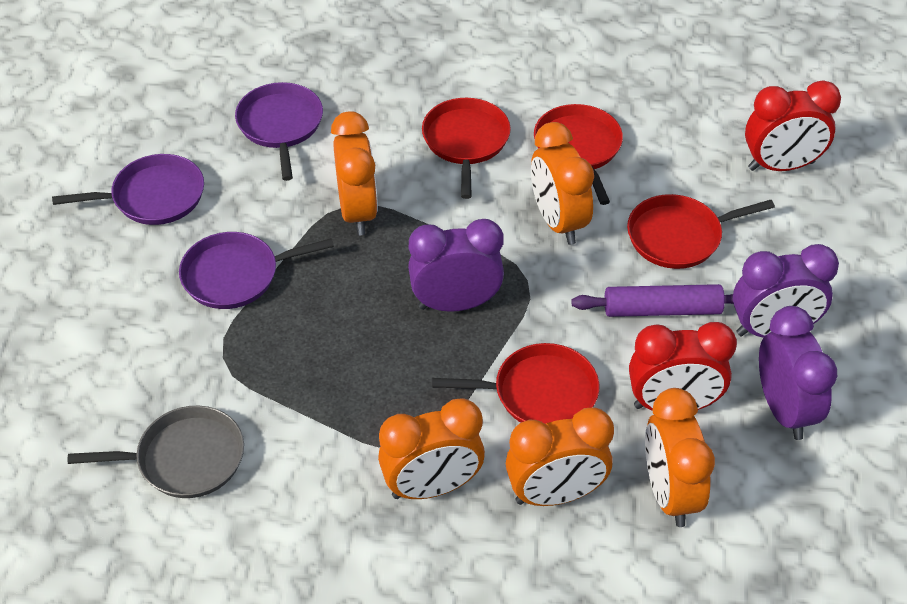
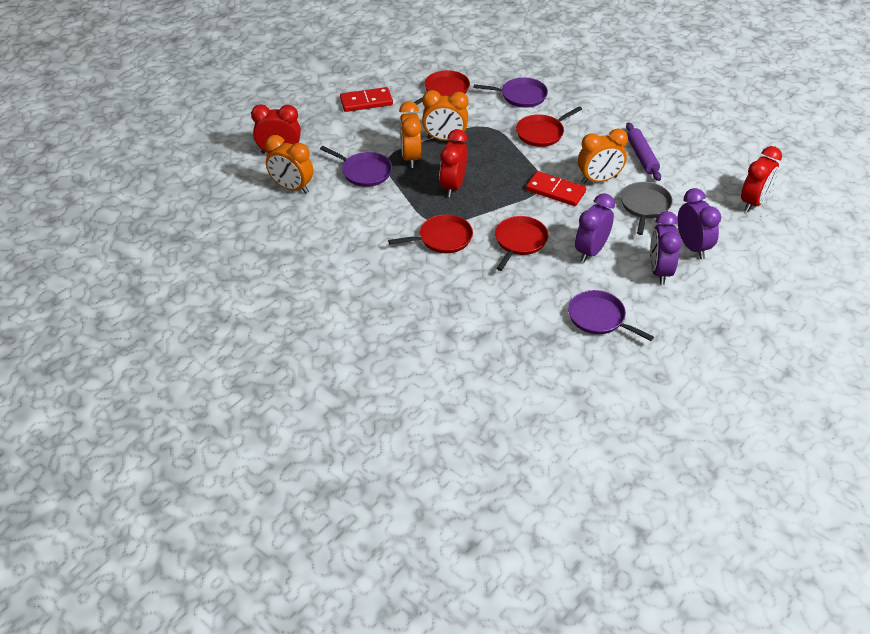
orange clock: [331,111,378,235] [378,398,485,499] [506,407,614,506] [531,122,594,245] [645,388,715,527] = 5 -> [265,135,313,194] [399,101,422,168] [422,90,468,141] [578,129,628,184] = 4
red clock: [629,322,737,411] [745,80,841,171] = 2 -> [251,104,301,154] [440,129,467,197] [741,146,782,212] = 3
red domino: none = 0 -> [340,87,393,112] [526,171,586,206] = 2

